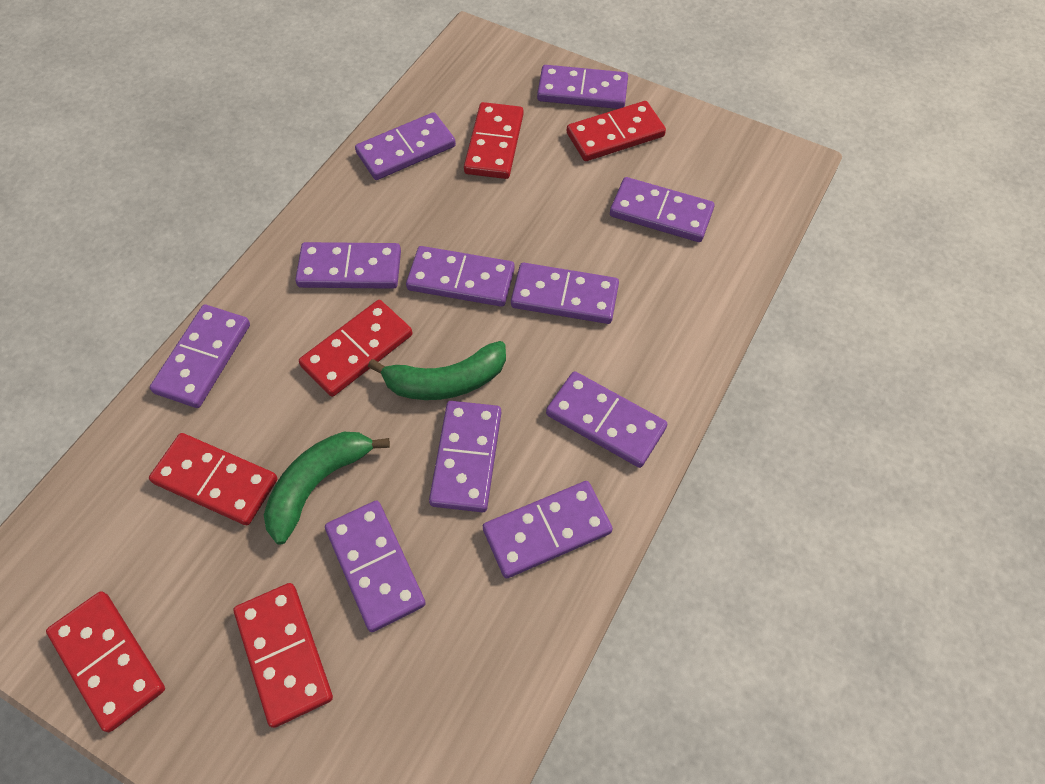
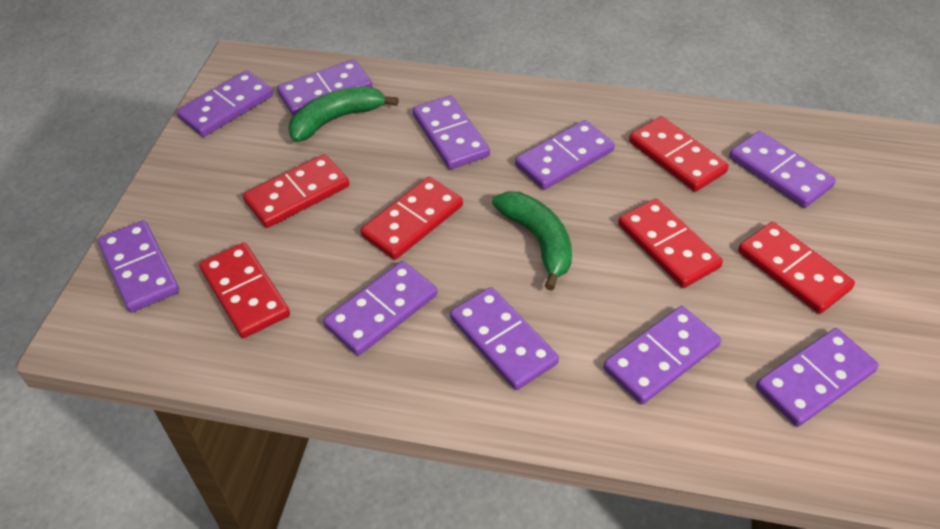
purple domino: [150,305,250,408] [295,242,401,289] [325,500,426,632] [355,112,456,180] [406,246,515,307] [429,401,501,512] [483,481,613,578] [511,263,619,324] [537,65,628,109] [546,371,667,468] [610,177,715,242] = 11 -> [98,220,179,313] [177,70,273,137] [277,59,373,116] [323,261,437,356] [413,96,490,169] [450,287,559,390] [515,120,615,190] [603,306,721,404] [729,131,836,208] [756,328,879,427] = 10

